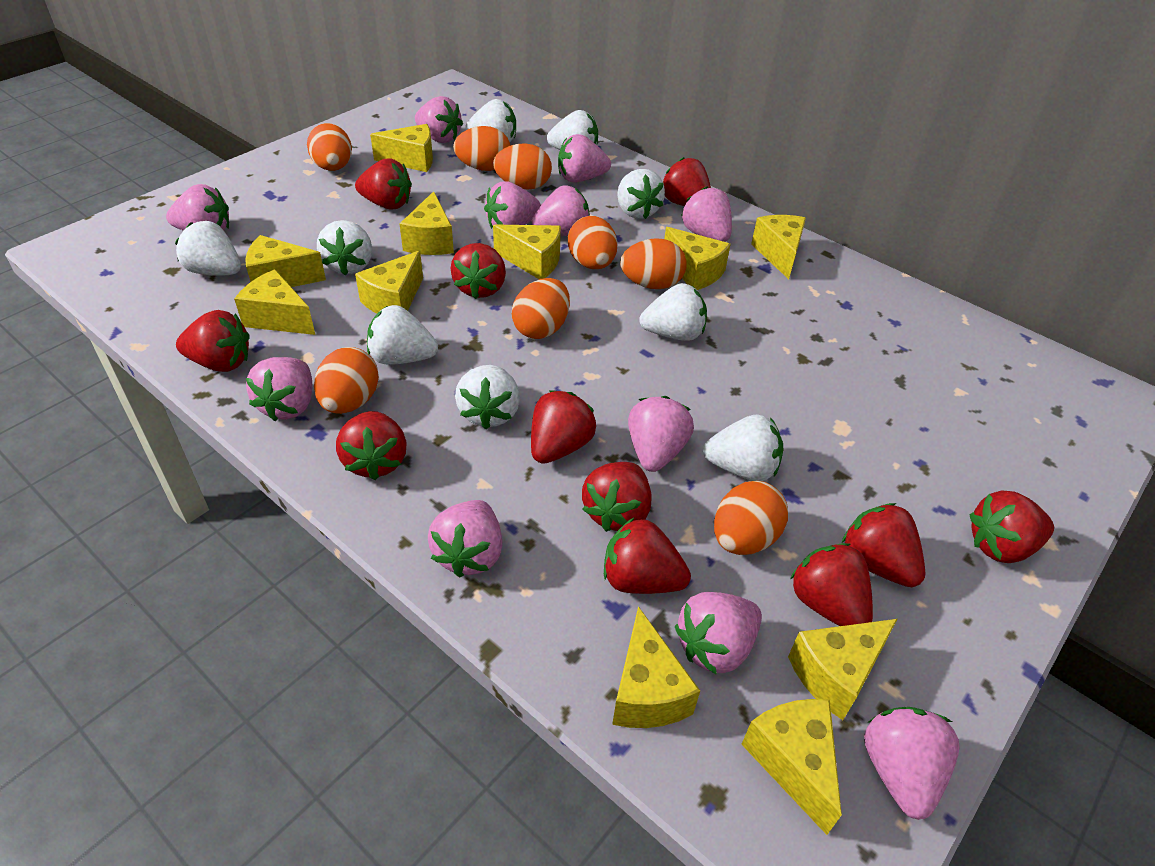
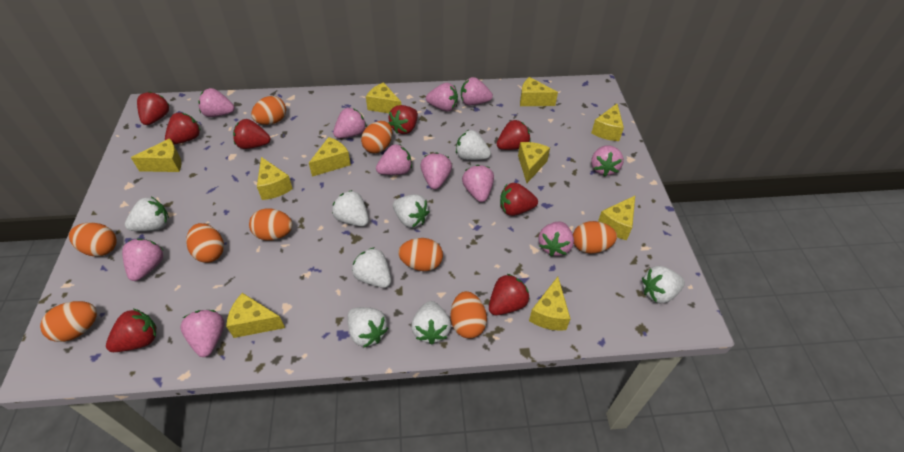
orange egg: [307,123,352,171] [314,347,379,414] [453,126,510,171] [493,143,552,190] [512,278,570,339] [568,216,618,269] [620,238,687,289] [714,481,788,555] = 8 -> [40,301,97,342] [69,222,117,257] [186,223,224,263] [249,208,293,241] [251,96,286,125] [361,121,392,153] [398,238,443,271] [450,291,487,339] [573,221,617,254] = 9
red strawberry: [176,310,250,372] [336,411,406,480] [355,159,412,210] [450,243,506,299] [531,390,596,464] [582,462,652,532] [604,518,691,594] [663,157,711,206] [790,543,873,626] [842,503,925,587] [970,491,1054,563] = 11 -> [106,309,156,352] [137,91,169,125] [165,112,201,144] [233,119,270,149] [388,105,418,134] [489,274,529,315] [497,120,531,150] [500,183,538,216] = 8
white strawberry: [175,221,241,276] [317,220,372,275] [367,305,438,365] [455,365,520,429] [465,99,516,142] [547,110,598,150] [617,169,665,219] [640,283,707,341] [703,415,784,481] = 9 -> [125,197,169,231] [332,190,369,226] [347,307,388,348] [352,247,391,288] [393,194,430,228] [411,301,451,344] [456,130,491,160] [642,266,685,303] = 8
yellow cheese: [234,269,315,335] [245,235,326,287] [355,251,423,313] [370,124,433,172] [400,191,454,255] [493,225,561,279] [612,606,700,728] [664,227,731,290] [741,699,842,835] [751,215,806,279] [788,619,897,720] = 11 -> [131,138,181,172] [226,293,285,338] [257,157,293,200] [309,137,351,177] [366,82,401,113] [518,142,550,183] [520,77,558,106] [529,277,571,331] [591,104,624,141] [598,196,635,240] = 10

